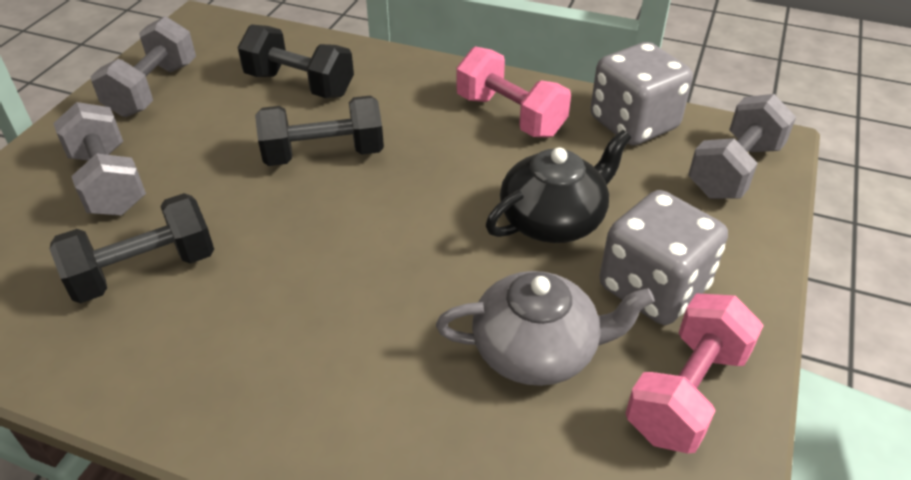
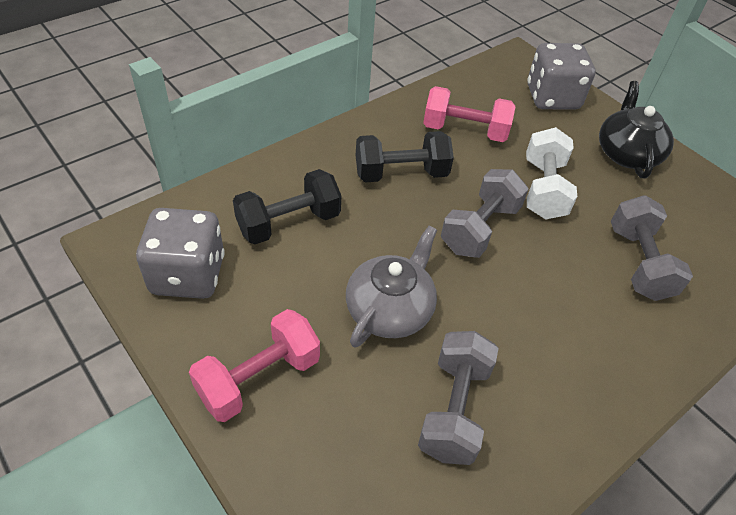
black dumbbell: [50,193,214,303] [238,24,354,98] [255,96,384,166] = 3 -> [233,169,341,245] [356,131,454,182] = 2
white dumbbell: none = 0 -> [526,127,577,219] = 1

